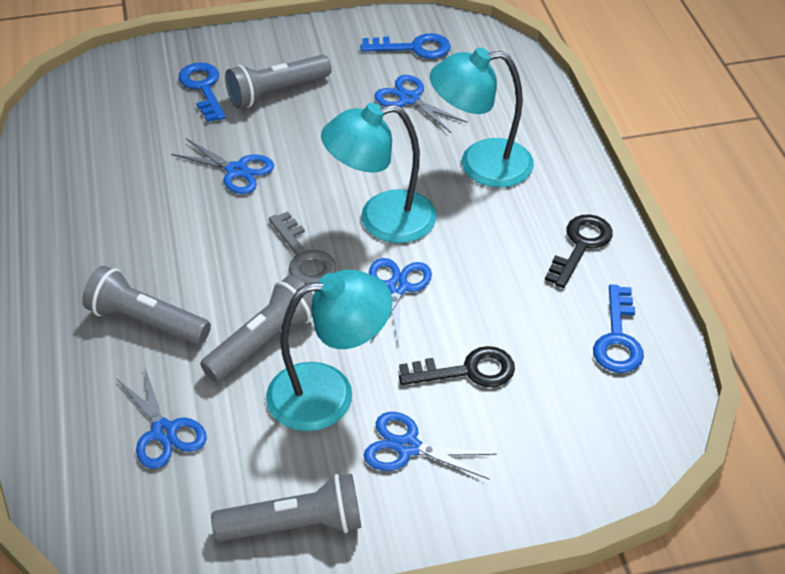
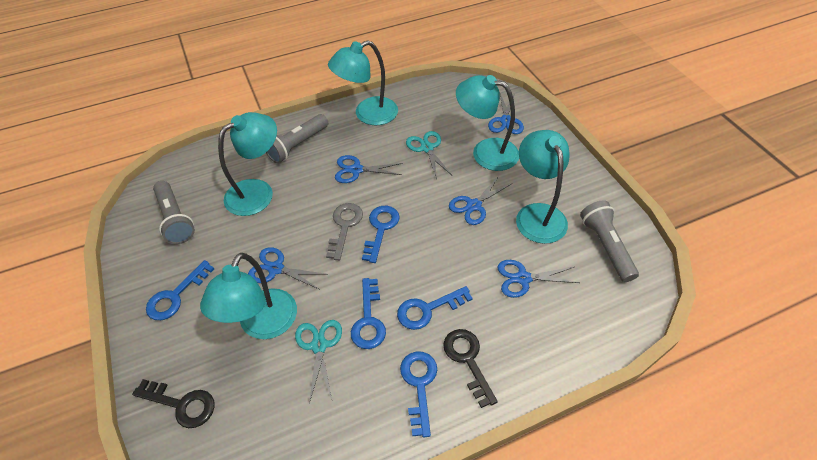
blue key: [178,62,226,122] [360,33,451,59] [593,285,644,373] = 3 -> [146,260,214,320] [351,278,386,349] [362,206,400,263] [397,286,473,330] [400,351,437,437] = 5
grey flashlight: [82,266,211,345] [200,275,313,382] [211,474,361,542] [225,55,332,108] = 4 -> [153,181,195,244] [266,114,328,163] [580,200,639,282] = 3
turquoise lamp: [266,270,392,431] [321,103,437,243] [430,47,534,187] = 3 -> [200,253,297,339] [218,112,277,216] [328,40,398,125] [456,75,519,171] [516,130,569,244] = 5
turquoise scissors: none = 0 -> [295,320,342,404] [406,131,452,179] = 2

